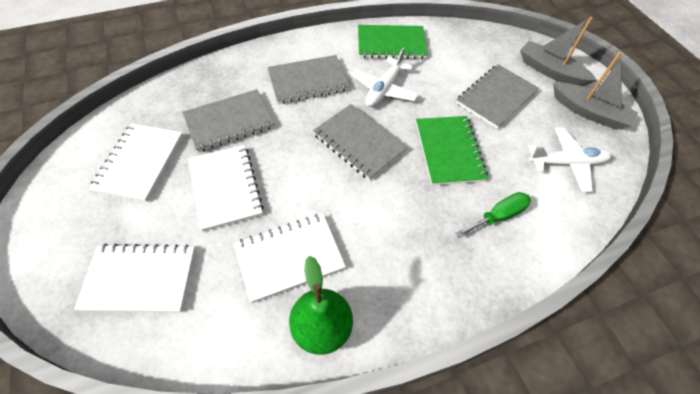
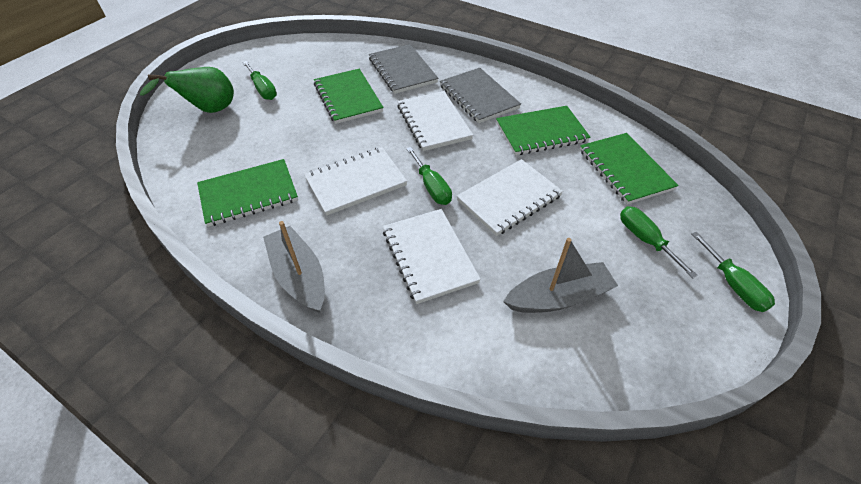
green notebook: [358,25,428,59] [416,116,488,185] = 2 -> [197,159,298,227] [314,69,384,124] [496,106,591,155] [580,133,679,204] = 4
green screwdriver: [456,192,531,238] = 1 -> [242,61,277,100] [406,147,452,205] [620,206,698,278] [691,232,775,312] = 4
grey notebook: [182,89,274,152] [267,55,350,104] [313,104,408,181] [456,64,539,129] = 4 -> [369,44,438,94] [440,68,521,123] = 2
white plane: [351,48,419,107] [528,127,611,192] = 2 -> none = 0

